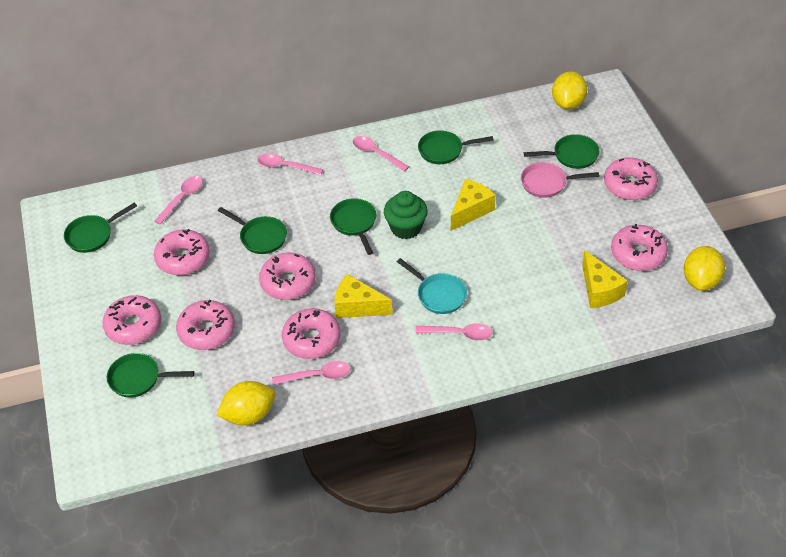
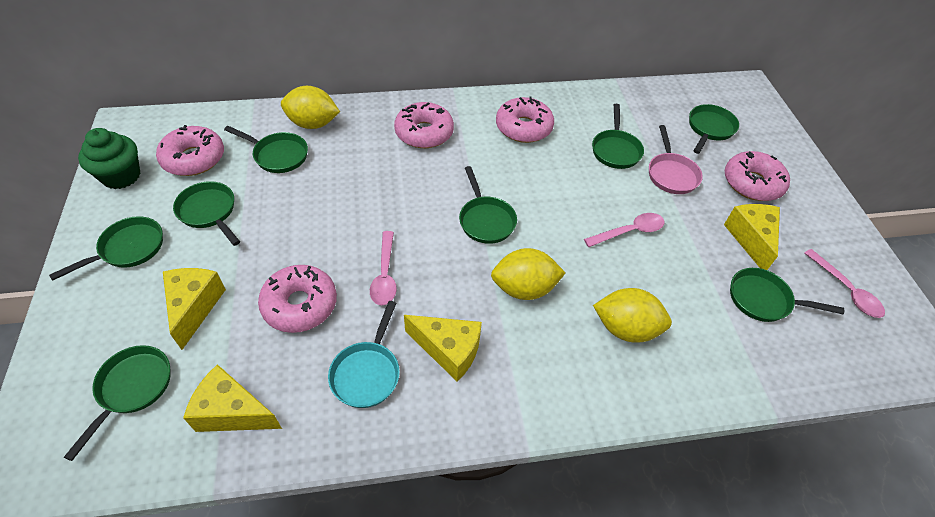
green pan: [64,202,137,253] [107,353,194,398] [218,207,287,254] [330,198,376,255] [418,130,494,164] [524,134,600,169] = 6 -> [49,216,163,281] [64,345,171,461] [173,181,240,246] [224,126,308,173] [459,166,517,244] [592,104,644,169] [689,104,739,154] [730,268,844,322] = 8
pink donut: [102,295,161,345] [154,229,210,275] [176,300,235,350] [259,253,316,300] [282,308,341,359] [604,158,658,200] [611,224,668,271] = 7 -> [156,125,224,176] [258,265,337,333] [394,102,454,148] [496,97,554,143] [725,151,790,201] = 5
pink spoon: [154,176,203,225] [257,153,323,175] [272,361,351,385] [353,136,409,172] [415,323,492,341] = 5 -> [370,231,397,305] [584,213,665,247] [804,249,885,318] = 3
yellow cheese: [335,274,393,318] [451,179,496,231] [582,250,628,308] = 3 -> [163,268,226,350] [183,364,282,432] [404,315,482,381] [724,204,780,270] = 4

